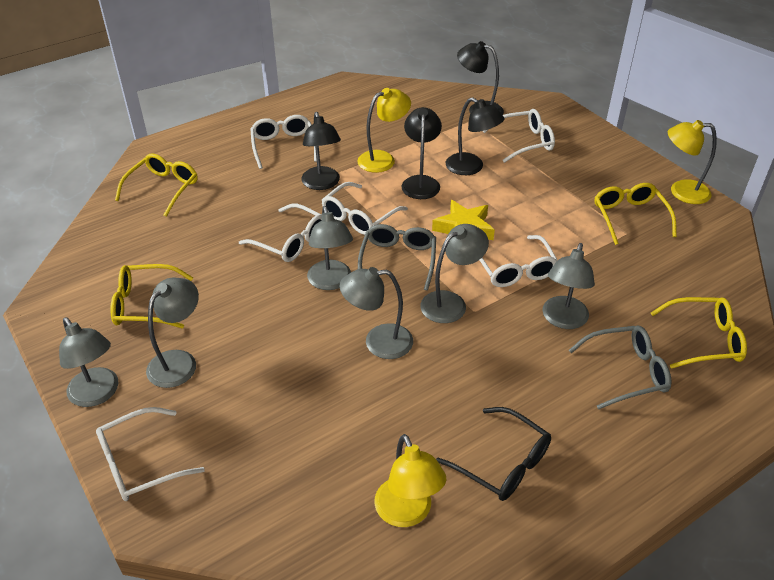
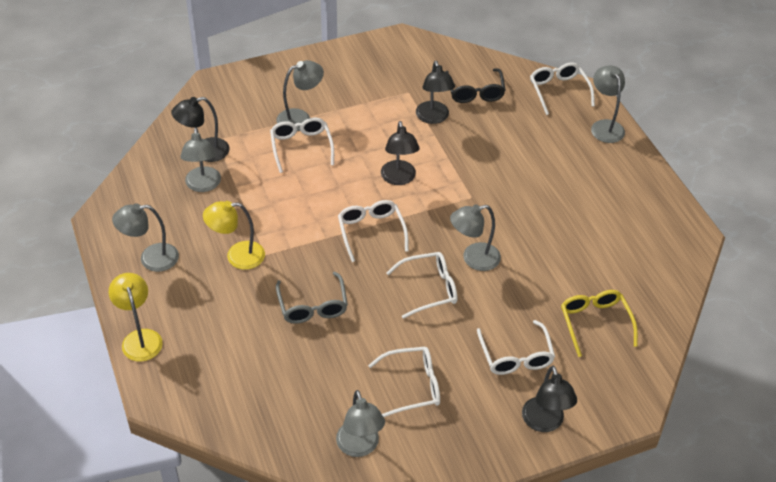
grey glasses: [358,224,436,291] [569,325,671,409] = 2 -> [276,272,348,324] = 1
yellow glasses: [110,264,193,329] [115,153,198,217] [595,183,677,245] [651,297,747,369] = 4 -> [561,290,638,357] = 1
yellow lamp: [357,88,411,173] [374,434,446,527] [668,120,717,204] = 3 -> [109,273,163,362] [203,201,265,270] = 2
yellow star: [432,200,495,240] = 1 -> none = 0

